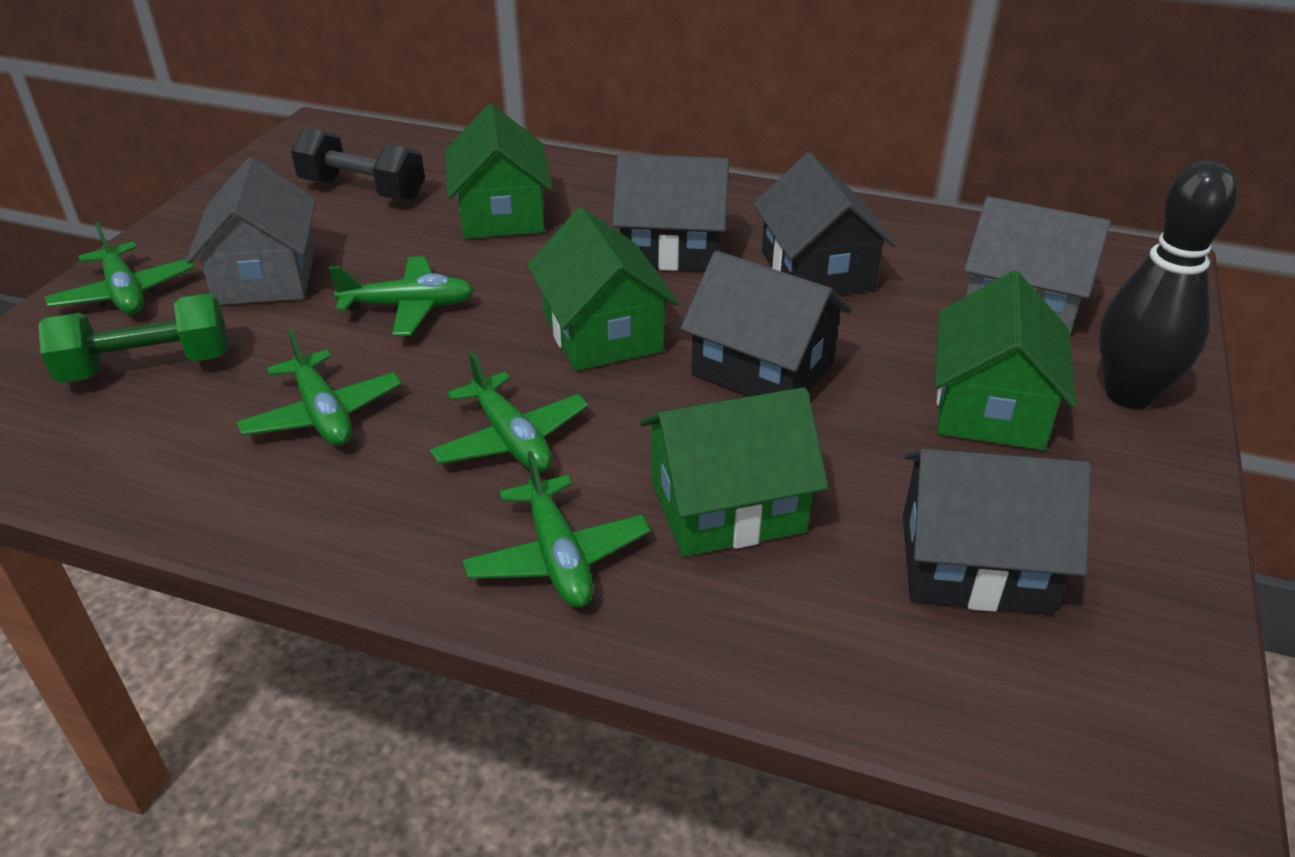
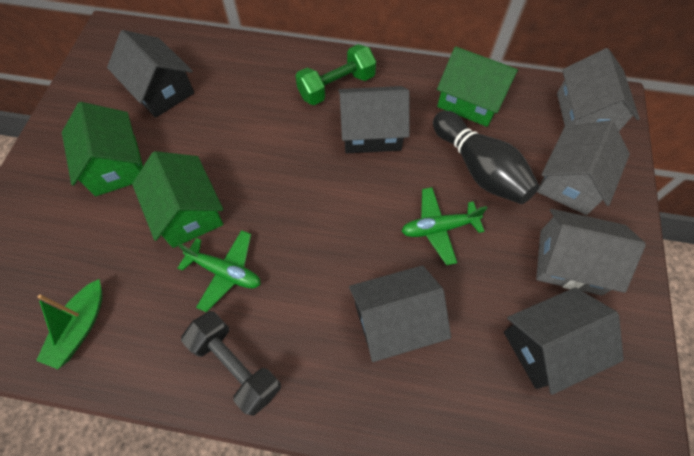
green boat: none = 0 -> [36,279,102,369] = 1
green house: [445,104,553,239] [527,207,679,371] [640,387,828,557] [934,271,1076,451] = 4 -> [62,102,143,196] [132,151,223,248] [437,46,518,127] = 3
green plane: [44,222,195,315] [236,329,402,446] [329,256,474,336] [430,352,589,472] [463,451,651,608] = 5 -> [177,230,261,312] [401,187,487,265] = 2
grey house: [186,157,316,305] [964,196,1111,336] = 2 -> [536,209,646,296] [537,120,630,215] [557,48,640,131] = 3

